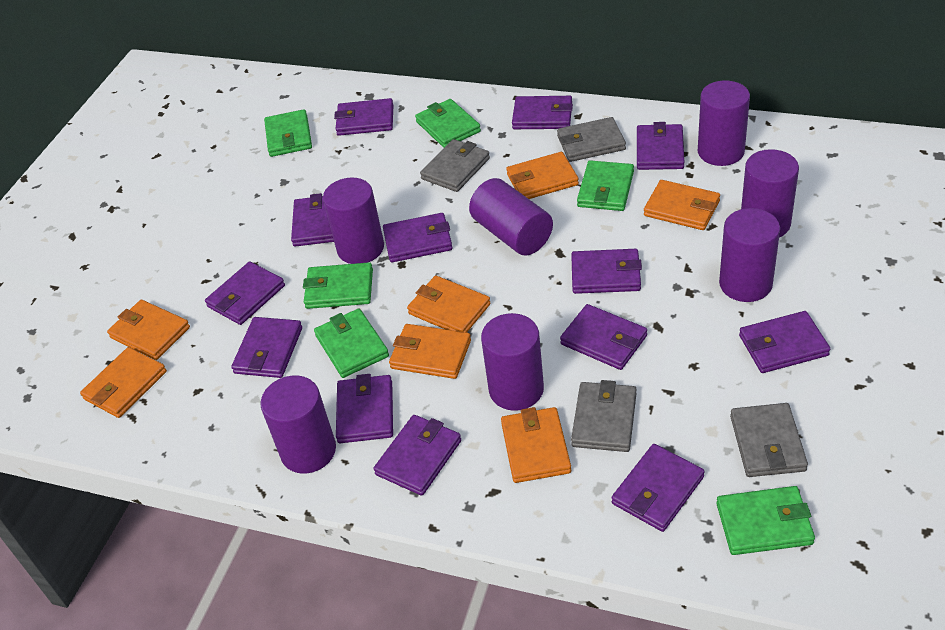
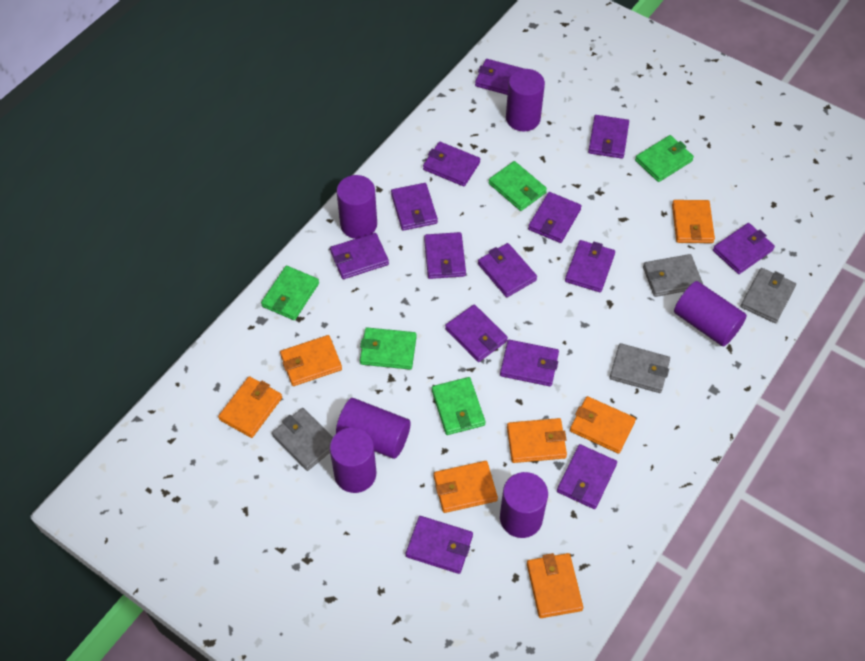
green wallet: [264,109,312,157] [303,262,373,309] [314,308,389,378] [415,99,481,148] [577,160,634,211] [716,486,815,555] = 6 -> [261,266,319,320] [360,327,417,370] [432,377,485,435] [489,161,547,211] [635,135,694,182] = 5
purple cylinder: [261,376,336,474] [323,177,384,264] [469,178,553,256] [481,313,544,411] [698,80,750,166] [719,208,780,302] [741,149,799,238] = 7 -> [330,427,376,493] [336,175,377,239] [336,398,411,459] [500,472,548,538] [506,69,545,131] [674,281,747,346] = 6
purple wallet: [205,262,285,325] [231,317,302,378] [291,193,334,247] [334,98,393,136] [336,374,393,443] [374,415,461,496] [383,213,453,263] [512,96,573,129] [560,304,647,370] [571,249,642,294] [612,444,705,532] [637,122,684,170] [739,311,830,373] = 13 -> [330,233,389,279] [391,183,438,231] [406,516,473,574] [423,142,480,186] [424,232,466,279] [445,304,508,362] [475,59,524,95] [478,243,537,297] [500,340,559,386] [528,192,581,243] [557,444,617,509] [565,240,615,292] [588,115,629,159] [713,223,775,274] = 14

